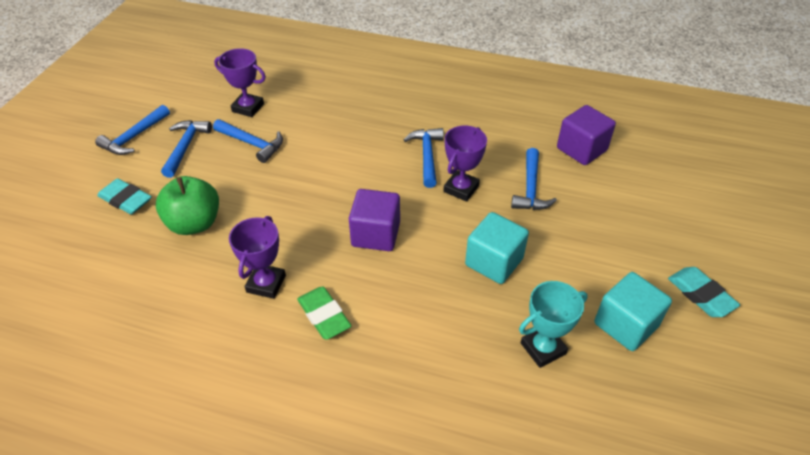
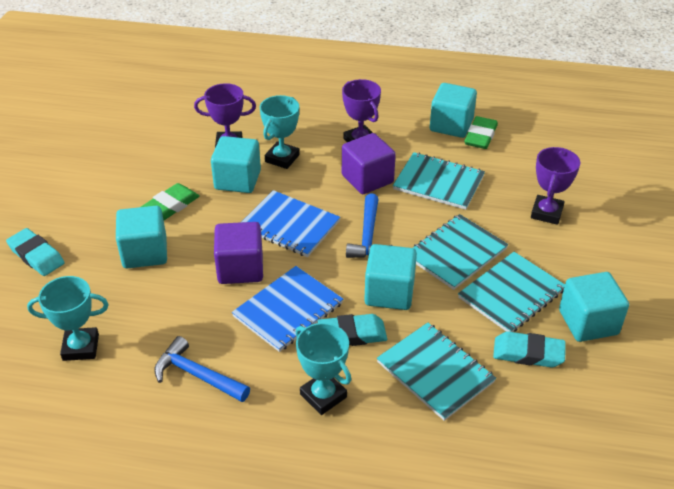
blue hammer: [95,105,170,155] [161,120,212,178] [213,119,283,163] [404,128,444,188] [511,148,557,210] = 5 -> [154,336,250,402] [346,193,393,258] = 2
blue notebook: none = 0 -> [232,266,343,352] [242,190,340,257] = 2
green apple: [156,176,219,235] = 1 -> none = 0
green eraser: [297,286,351,340] = 1 -> [141,183,200,220] [464,116,498,149] = 2
turquoise cube: [465,212,529,284] [594,272,672,351] = 2 -> [116,206,167,268] [211,136,261,193] [365,244,417,310] [430,83,477,138] [559,272,629,342] = 5
turquoise eraser: [97,178,152,214] [668,267,740,317] = 2 -> [6,228,65,276] [317,314,387,346] [493,331,566,368] = 3
turquoise notebook: none = 0 -> [377,322,496,421] [393,152,485,210] [413,214,509,290] [458,252,565,332] = 4
turquoise trophy: [519,281,588,368] = 1 -> [27,276,109,361] [260,95,299,169] [296,323,351,415] = 3

